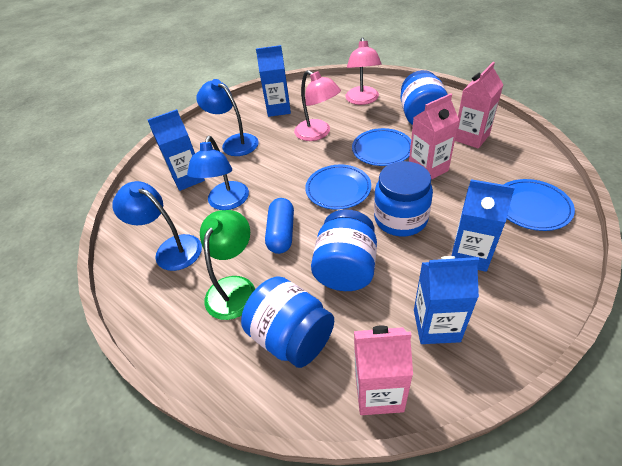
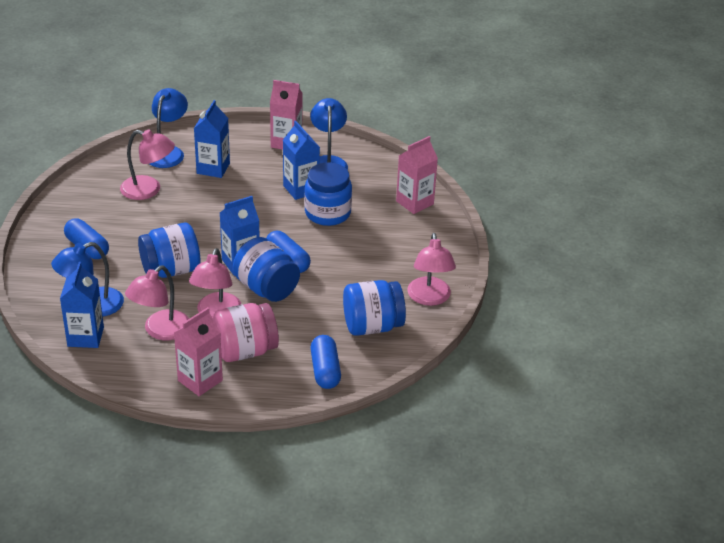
blue capsule: [265,198,294,254] = 1 -> [64,219,109,259] [266,231,311,273] [310,335,341,389] = 3
blue plate: [305,165,371,210] [352,128,411,166] [504,179,575,231] = 3 -> none = 0
green lamp: [200,210,255,320] = 1 -> none = 0
pink jar: none = 0 -> [213,303,279,362] = 1
pink lamp: [294,70,341,141] [345,37,382,105] = 2 -> [120,130,175,200] [125,266,189,340] [189,248,242,318] [407,233,456,306] = 4

